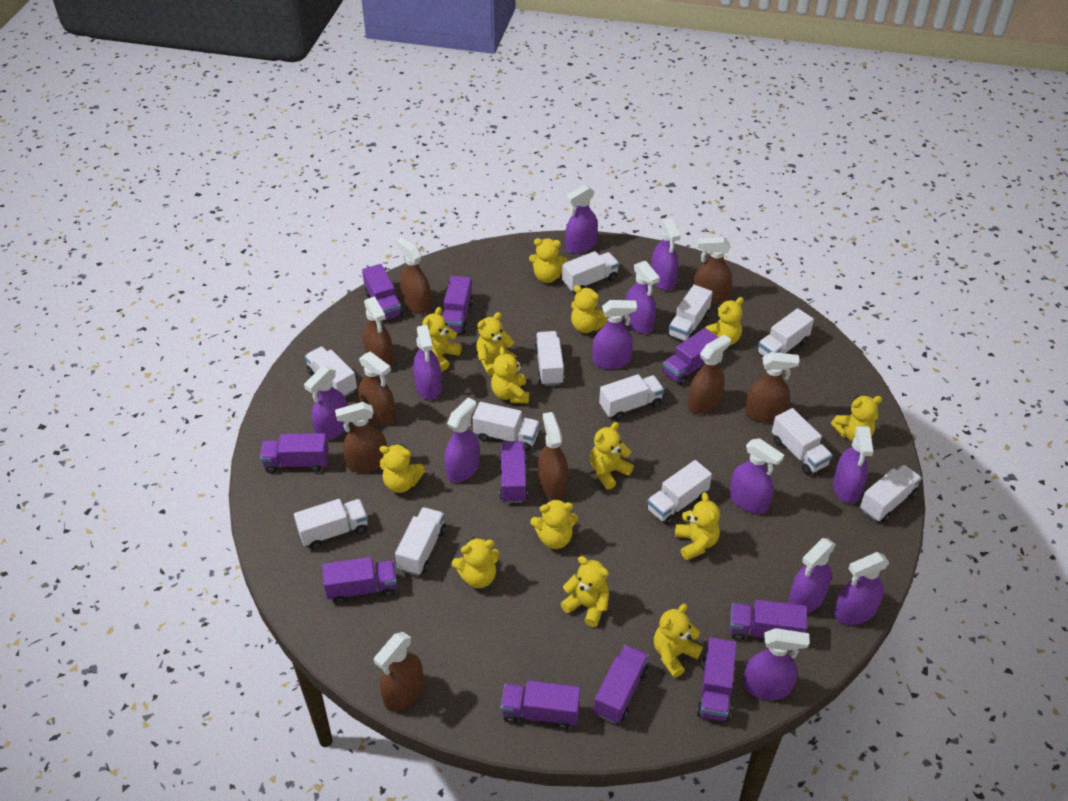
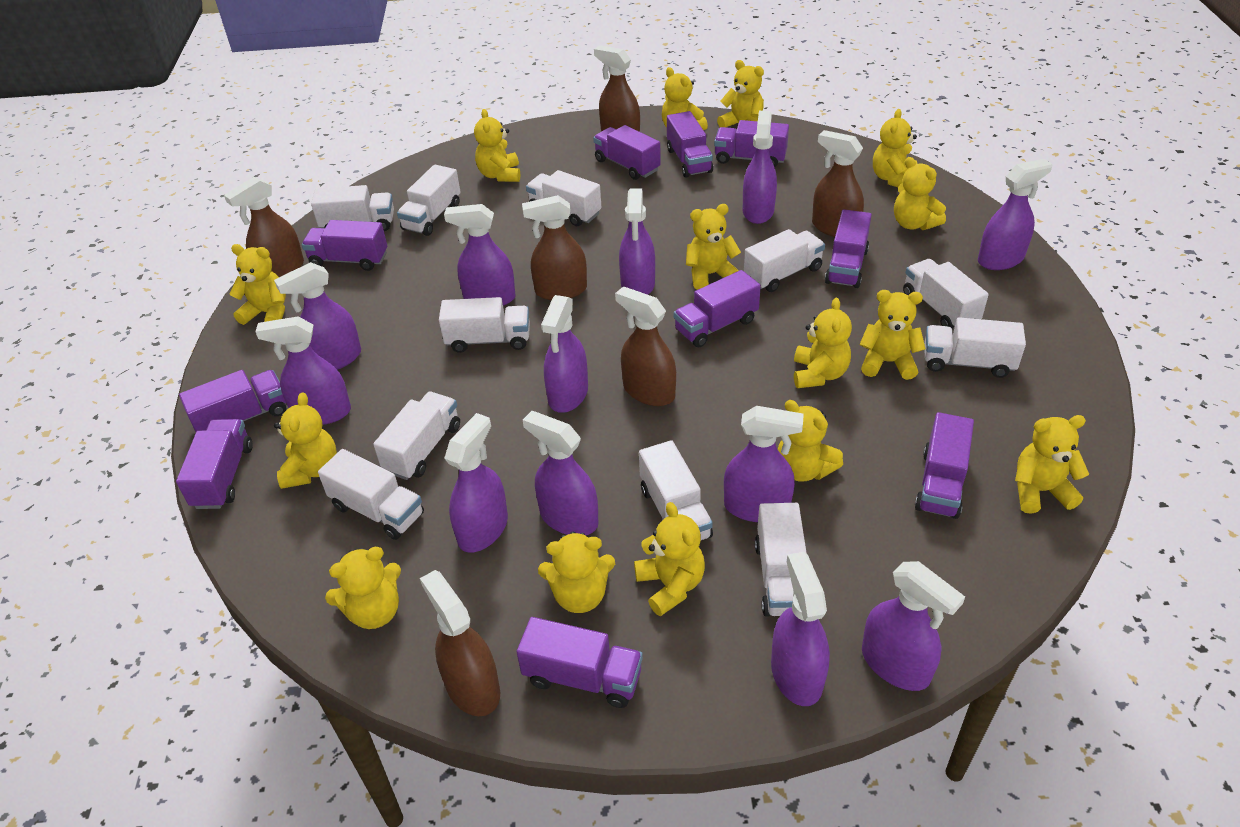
brown spray bottle: [335,402,387,473] [358,352,396,425] [363,296,394,367] [374,632,424,711] [396,237,431,314] [538,412,568,499] [688,334,731,414] [693,237,732,304] [745,352,800,422] = 9 -> [224,177,304,277] [420,570,500,716] [522,195,587,300] [594,45,640,132] [615,286,676,406] [812,130,864,237] = 6
white truck: [294,499,368,549] [305,347,357,397] [395,507,446,576] [473,402,540,451] [534,331,565,386] [562,251,619,292] [599,374,664,420] [647,460,712,525] [667,285,713,341] [757,308,814,356] [772,408,833,475] [860,465,922,522] = 12 -> [311,185,394,231] [318,449,424,540] [373,392,460,480] [397,165,461,236] [439,297,530,353] [526,170,602,226] [639,440,713,540] [744,229,825,292] [755,503,807,616] [903,259,989,329] [924,317,1026,378] = 11
yellow teddy bear: [380,444,425,493] [422,307,462,371] [452,537,500,588] [476,312,517,375] [491,347,529,404] [529,238,568,283] [530,499,578,549] [560,556,609,627] [571,285,607,333] [590,422,634,490] [654,604,703,678] [675,492,720,560] [705,297,744,346] [831,396,882,442] = 14 -> [229,244,286,325] [274,392,337,489] [325,547,401,629] [474,109,520,182] [538,532,615,613] [634,502,705,616] [662,67,708,130] [686,204,741,290] [717,60,764,127] [778,400,843,482] [794,298,852,388] [859,290,926,380] [873,109,917,187] [894,157,946,230] [1015,415,1089,514] = 15

